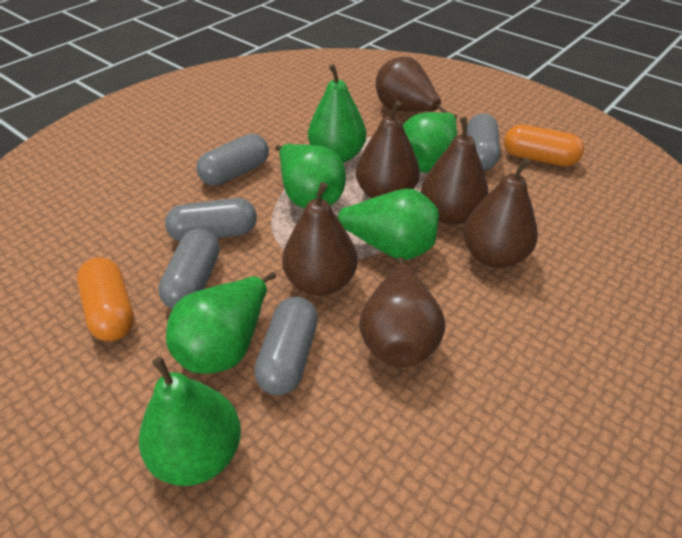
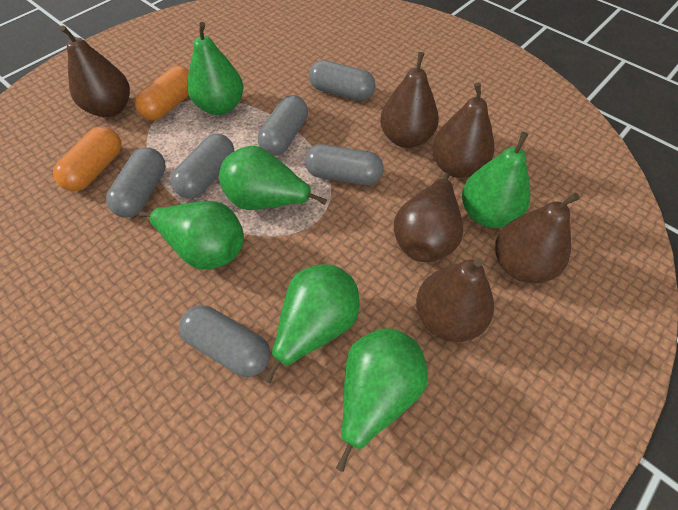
grey capsule: [158,229,219,309] [165,198,257,241] [196,134,269,186] [254,297,318,395] [467,113,500,171] = 5 -> [106,147,166,218] [171,134,234,198] [179,305,270,377] [258,95,308,156] [305,144,384,185] [309,60,376,101] = 6

